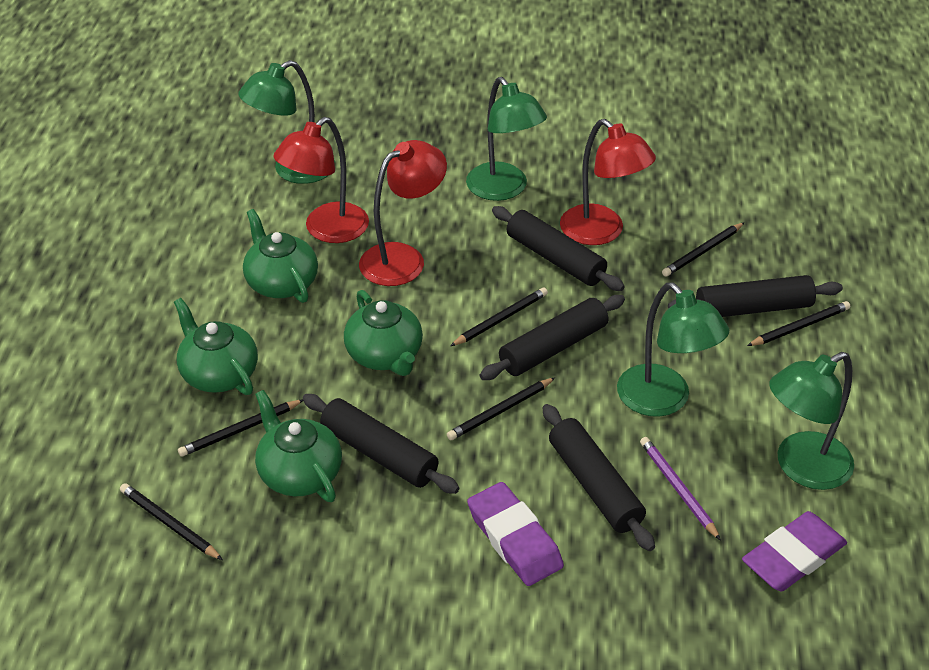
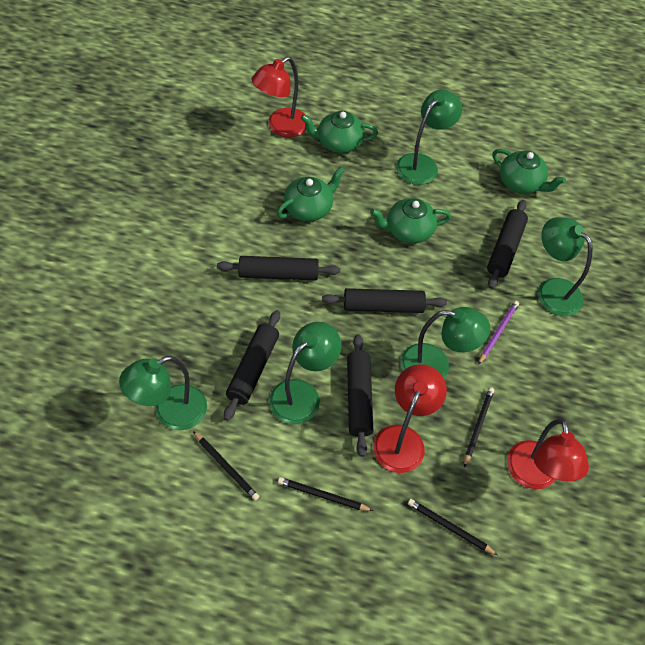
black pencil: [120,483,223,560] [178,399,303,457] [447,377,555,440] [450,287,548,346] [662,223,744,277] [747,301,850,346] = 6 -> [193,431,260,501] [278,477,373,511] [408,499,498,555] [464,387,494,468] = 4
green lamp: [238,60,335,184] [466,77,547,201] [617,282,729,417] [769,352,854,490] = 4 -> [119,356,207,430] [269,322,341,425] [396,90,462,185] [400,307,490,378] [538,217,593,316] = 5
purple eraser: [467,482,564,586] [742,511,847,591] = 2 -> none = 0

